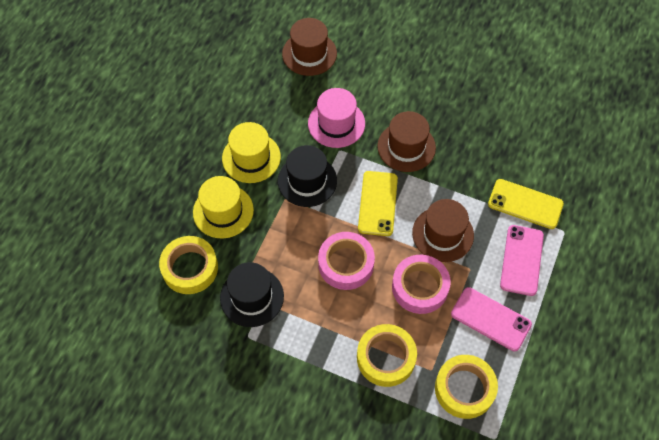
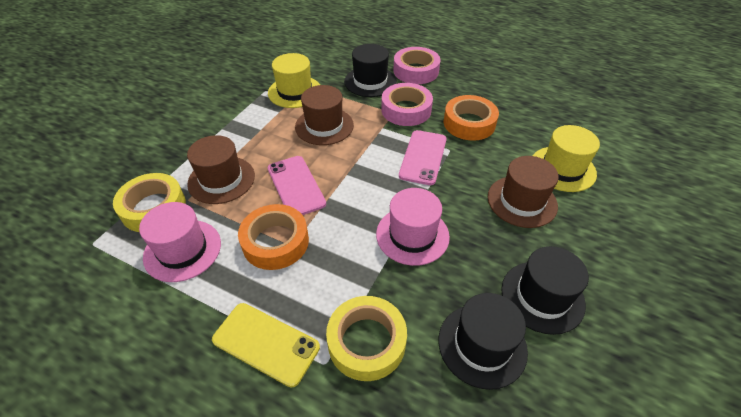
black hat: [220,262,284,327] [278,145,337,207] = 2 -> [344,44,397,97] [438,293,528,390] [501,246,589,335] = 3
orange tape: none = 0 -> [238,204,309,270] [444,95,499,141] = 2
pink hat: [308,88,365,148] = 1 -> [139,202,221,282] [376,188,450,266] = 2
yellow phone: [358,171,398,236] [488,179,564,229] = 2 -> [212,303,320,387] = 1
yellow tape: [159,236,218,294] [357,324,417,387] [435,355,498,419] = 3 -> [113,173,186,232] [326,296,407,381] = 2

